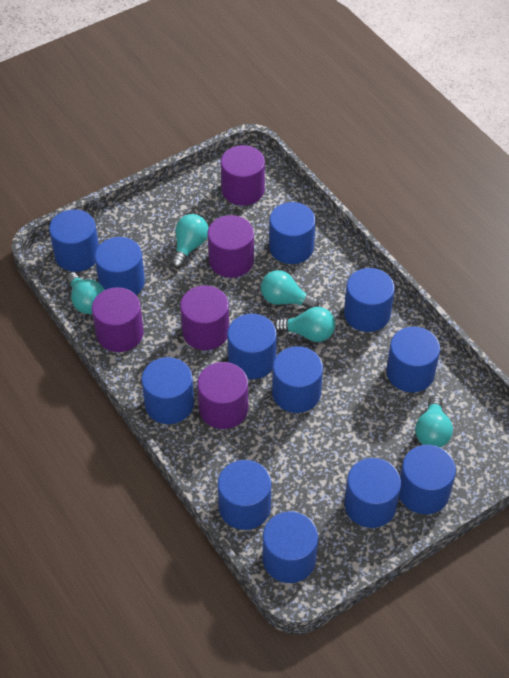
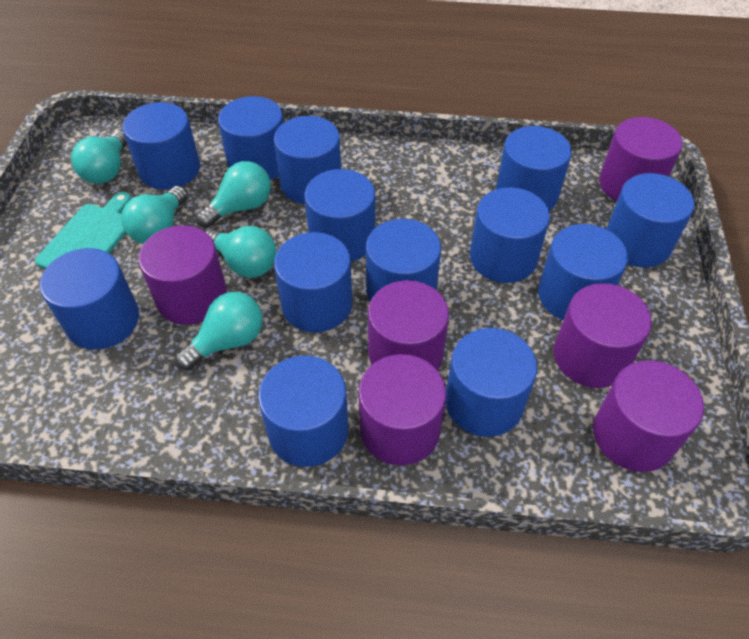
blue cylinder: [49,209,99,272] [95,237,145,295] [141,357,194,424] [218,460,272,530] [227,314,277,379] [263,512,318,583] [269,202,316,264] [272,346,323,413] [344,268,395,332] [344,458,401,528] [386,327,440,393] [399,445,456,514] = 12 -> [40,248,139,350] [122,102,200,190] [218,96,283,180] [258,356,349,467] [274,116,341,204] [274,232,352,332] [304,169,375,262] [366,219,441,302] [446,328,537,437] [470,187,550,283] [496,126,572,211] [538,224,628,320] [606,173,694,267] = 13
purple cylinder: [92,287,144,352] [180,285,229,350] [197,362,248,429] [208,215,254,278] [221,145,265,205] = 5 -> [138,225,227,325] [358,354,446,465] [368,280,449,370] [554,283,652,388] [593,360,704,472] [599,117,682,201] = 6
turquoise cutting board: none = 0 -> [35,192,131,269] = 1

